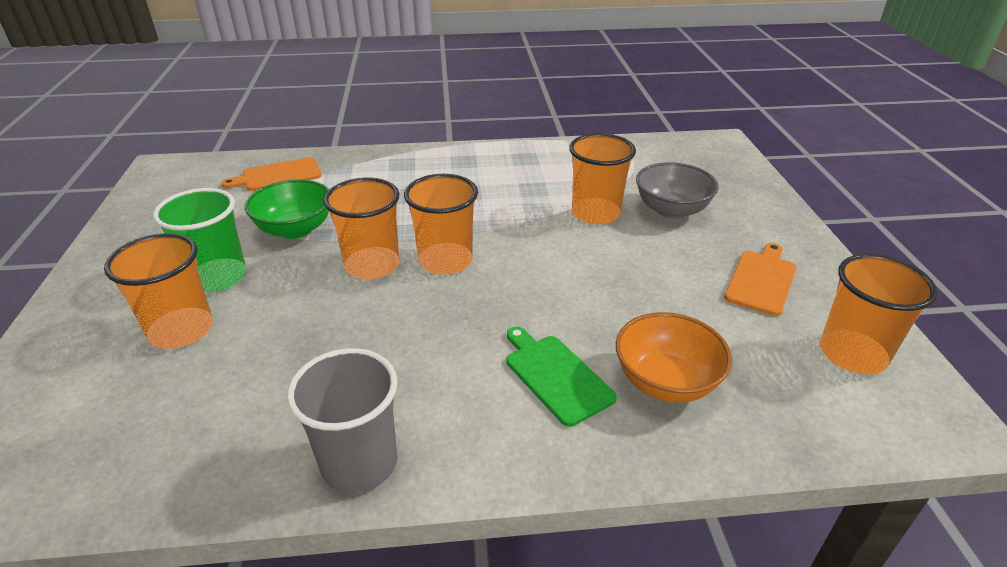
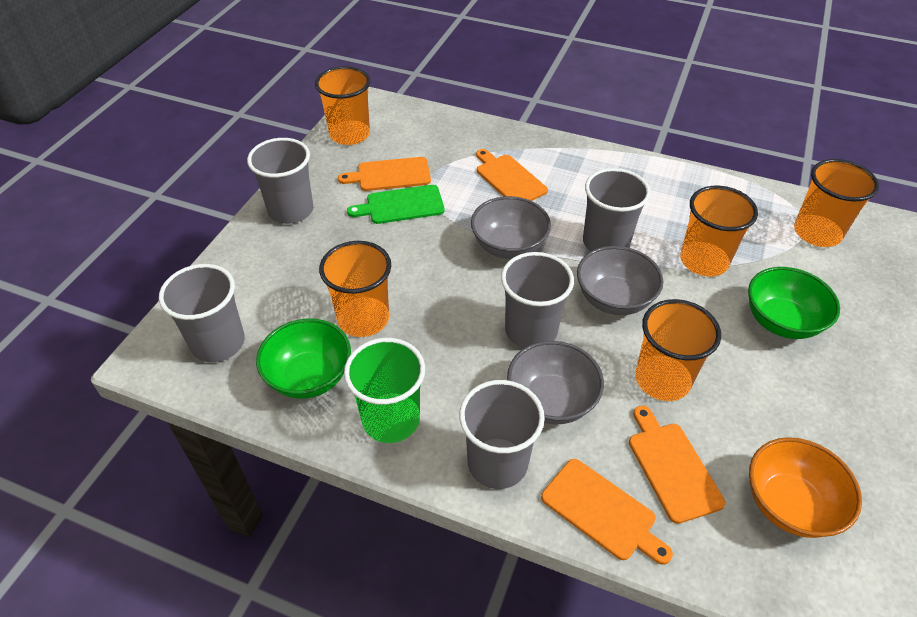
green bowl: [245,179,329,239] = 1 -> [256,319,351,399] [748,267,840,339] = 2
grey bowl: [636,162,719,219] = 1 -> [471,196,551,259] [507,341,604,424] [577,246,663,315] = 3
grey cup: [287,348,398,493] = 1 -> [159,264,245,362] [247,138,313,224] [459,380,545,489] [501,252,574,348] [583,168,650,251] = 5
orange cutting board: [221,157,321,191] [724,243,796,316] = 2 -> [338,157,431,191] [476,149,548,201] [541,459,673,565] [629,406,725,524] = 4

